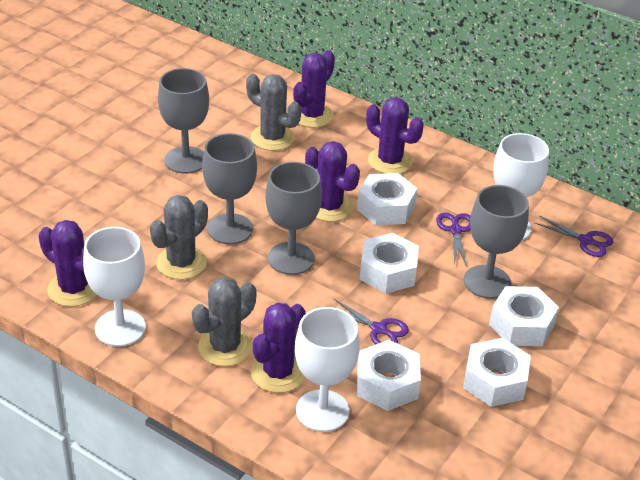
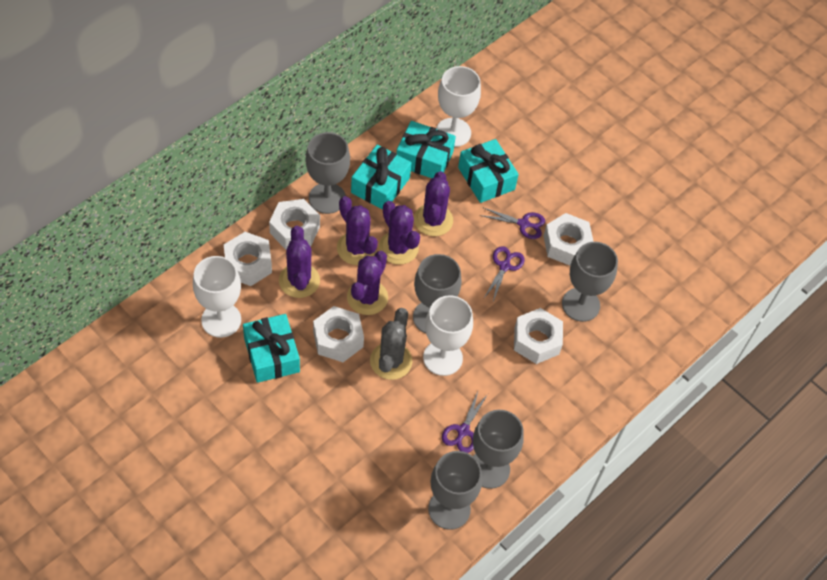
grey cactus: [150,195,208,280] [192,277,257,367] [246,74,301,151] = 3 -> [370,308,412,380] = 1
grey goblet: [158,68,209,174] [202,133,257,244] [265,162,322,275] [464,185,529,299] = 4 -> [306,132,350,214] [413,254,462,333] [428,451,482,530] [473,410,524,489] [562,242,618,322] = 5
turquoise gift: none = 0 -> [243,314,300,383] [351,145,412,210] [396,121,456,178] [458,139,519,203] = 4

